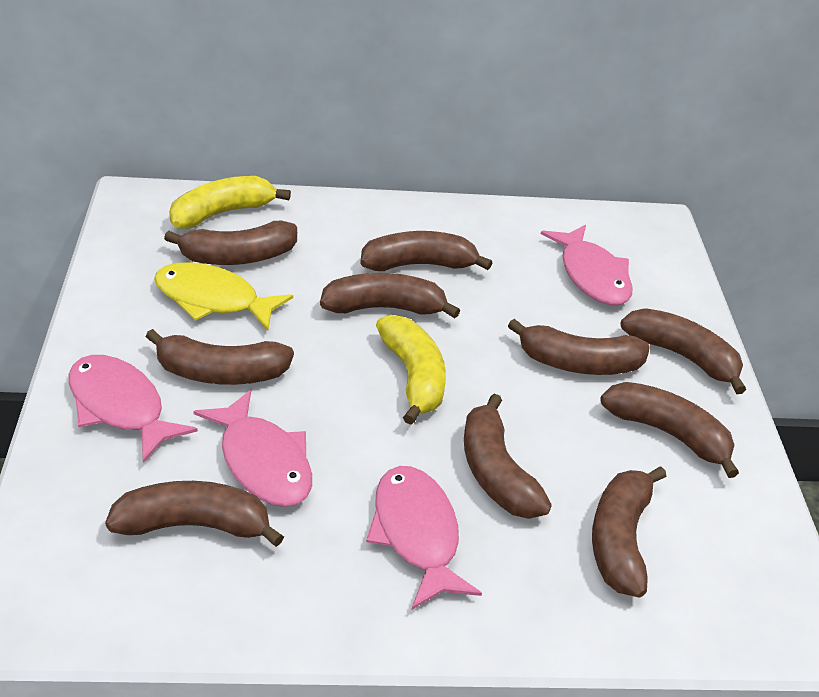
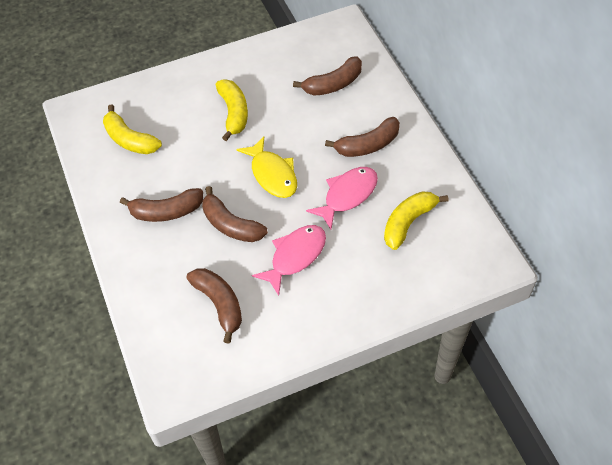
brown banana: [105,481,284,547] [146,329,294,385] [164,221,297,265] [320,273,460,318] [360,231,492,271] [464,394,552,519] [508,319,650,375] [592,466,667,597] [600,382,739,478] [621,308,746,394] = 10 -> [120,188,203,222] [187,268,242,343] [202,186,268,242] [293,56,362,96] [325,117,400,157] = 5
pink fish: [68,355,198,463] [193,390,312,507] [366,466,482,609] [541,225,633,305] = 4 -> [252,225,326,296] [306,167,378,229] = 2
yellow banana: [169,176,291,229] [376,315,446,425] = 2 -> [103,104,162,154] [216,79,248,141] [384,191,448,250] = 3

